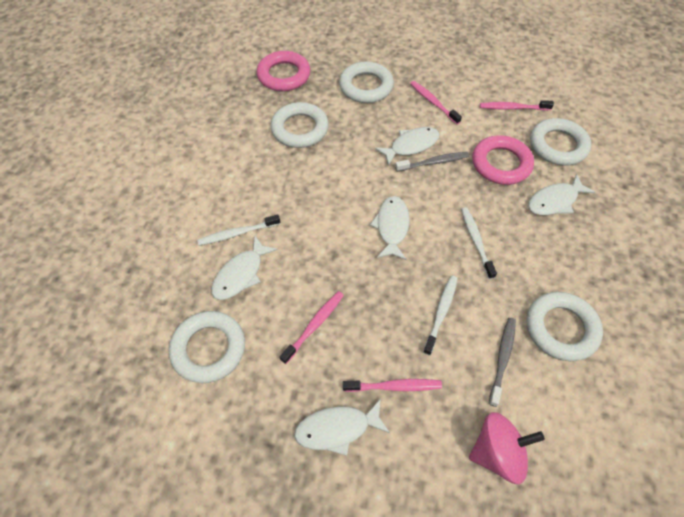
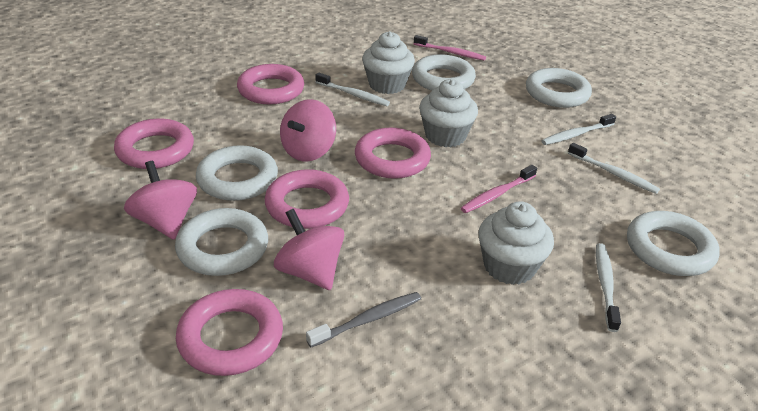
grey toothbrush: [395,152,469,172] [489,318,516,407] = 2 -> [306,292,421,347] = 1
pink ring: [257,51,310,91] [472,135,534,185] = 2 -> [114,119,194,169] [176,289,283,376] [237,64,304,104] [264,169,349,229] [355,128,431,179] = 5
pink spinning top: [469,412,545,484] = 1 -> [124,161,197,240] [274,209,344,290] [280,99,336,161] = 3
pink toothbrush: [280,291,344,364] [343,379,442,392] [410,81,462,124] [480,100,554,111] = 4 -> [414,35,486,61] [461,165,537,213] = 2
white cupcake: none = 0 -> [362,31,415,94] [419,79,478,147] [478,201,554,285] = 3
white fish: [211,236,278,300] [294,399,390,456] [370,196,410,260] [375,127,440,166] [528,174,595,215] = 5 -> none = 0
white toothbrush: [197,215,280,246] [423,275,458,355] [461,207,497,279] = 3 -> [315,73,390,106] [541,114,616,145] [568,143,660,194] [596,243,621,332] = 4

